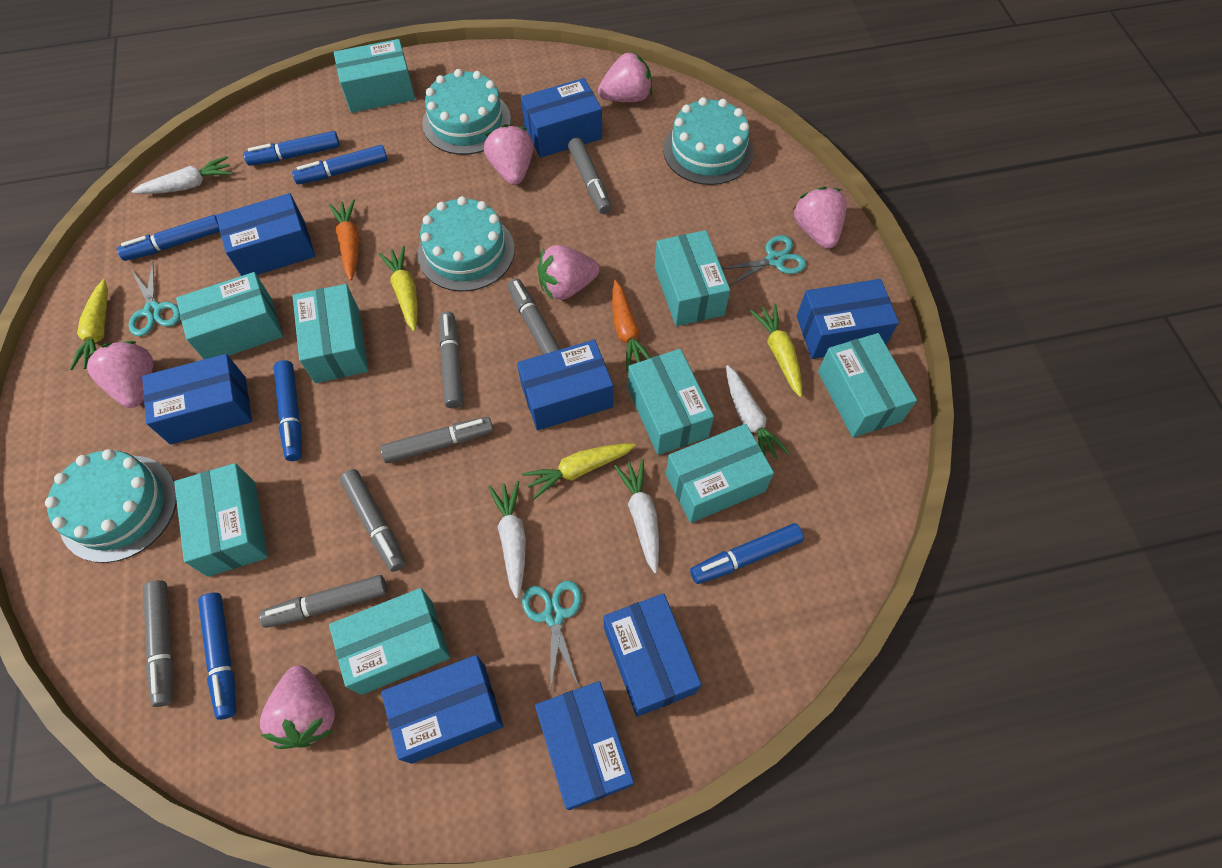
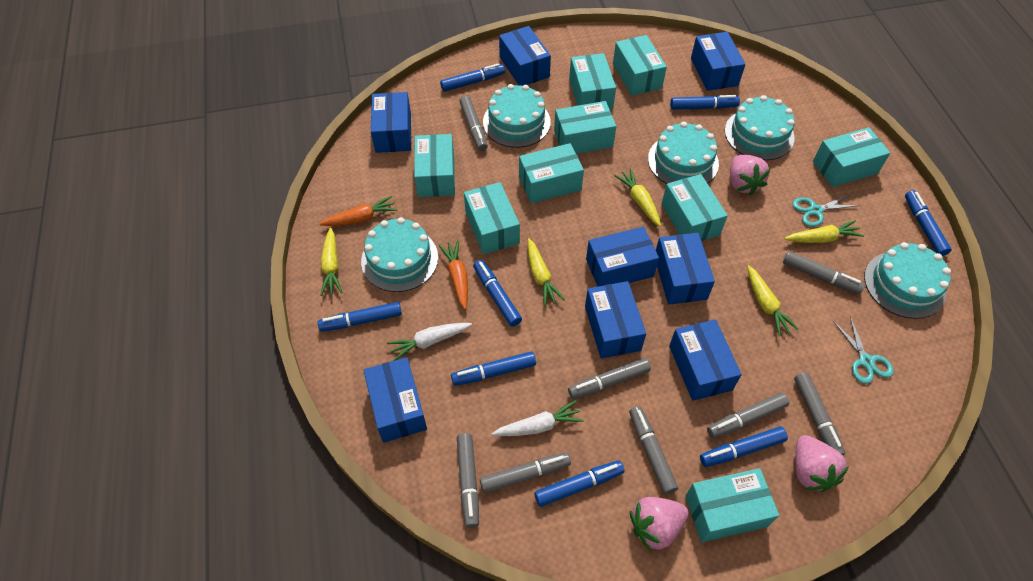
blue marker: [117,215,220,261] [198,593,236,720] [243,131,340,166] [274,360,302,461] [292,145,388,185] [690,523,804,584] = 6 -> [318,302,402,332] [440,63,505,92] [451,351,536,386] [473,260,522,327] [534,460,624,507] [670,95,740,110] [700,427,788,467] [905,190,952,256] = 8
grey marker: [143,580,174,707] [259,575,387,628] [340,469,406,572] [380,417,493,463] [439,311,463,409] [507,278,560,354] [568,138,612,214] = 7 -> [457,433,479,528] [459,96,488,151] [480,452,571,494] [568,358,651,399] [629,406,678,494] [707,393,789,439] [783,251,865,294] [794,373,845,456] = 8
pink strawberry: [86,341,153,408] [260,665,335,749] [484,124,533,185] [538,245,599,300] [598,51,652,102] [793,186,847,249] = 6 -> [630,497,689,551] [730,155,770,195] [795,435,849,492] = 3
turquoise cake: [45,449,177,563] [417,196,515,291] [422,69,511,155] [663,97,753,185] = 4 -> [361,217,438,292] [483,84,551,148] [648,122,719,184] [725,95,795,160] [864,242,951,319] = 5
turquoise scissors: [128,261,180,336] [522,580,582,692] [722,235,806,286] = 3 -> [792,194,860,227] [833,317,894,384] = 2
white carrot: [132,156,233,194] [488,481,526,599] [614,459,659,573] [726,365,790,459] = 4 -> [387,323,472,361] [492,400,584,436] = 2
yellow carrot: [70,279,108,370] [378,246,417,331] [522,444,636,500] [750,304,802,397] = 4 -> [320,228,342,296] [527,238,565,306] [614,168,661,227] [747,265,798,336] [784,220,864,243] = 5

